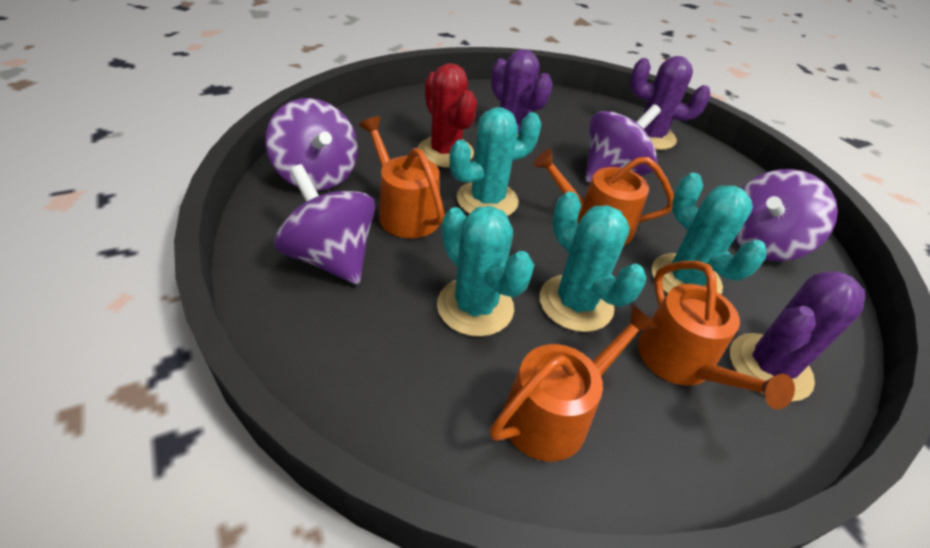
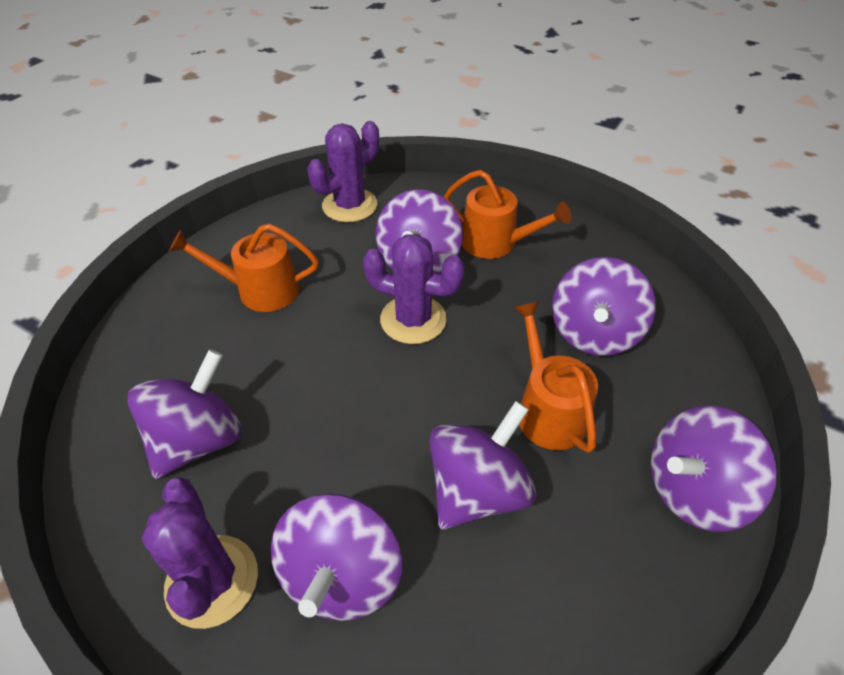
orange watering can: [359,116,445,238] [490,305,658,462] [533,149,674,245] [638,261,795,409] = 4 -> [169,224,319,312] [444,170,571,259] [513,301,598,453] = 3
purple spinning top: [265,98,358,191] [274,164,375,284] [585,104,661,182] [734,169,838,261] = 4 -> [127,349,241,479] [271,494,402,621] [376,189,463,274] [429,401,536,529] [552,257,656,356] [651,406,777,532] = 6
red cactus: [418,63,477,167] = 1 -> none = 0
turquoise cactus: [437,206,534,337] [449,107,541,216] [540,192,646,332] [652,173,766,294] = 4 -> none = 0

